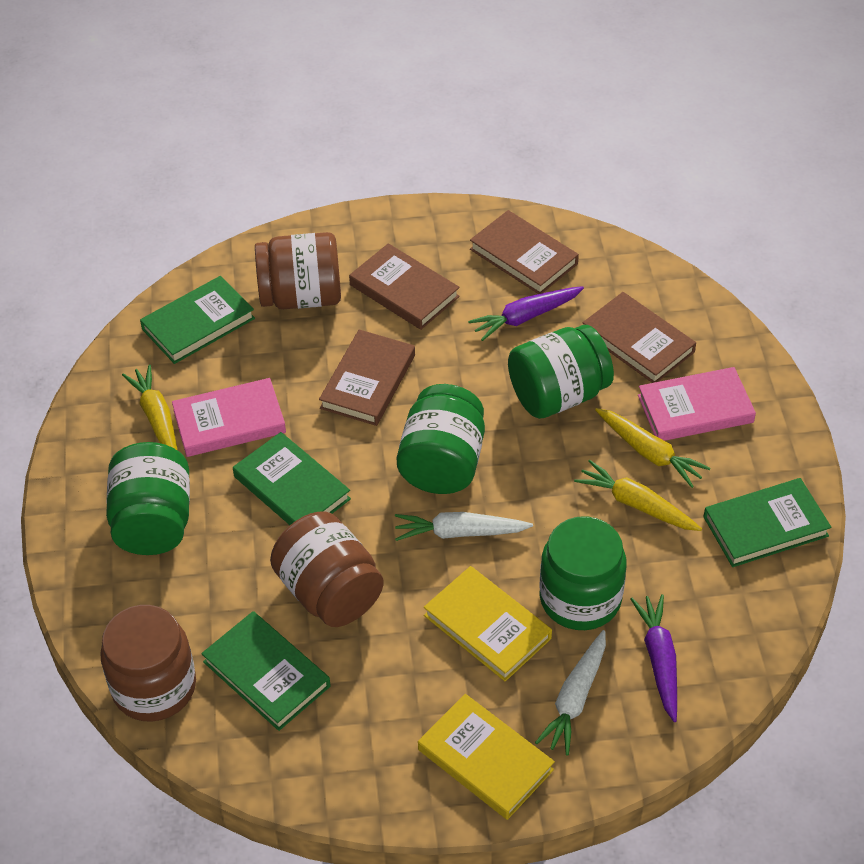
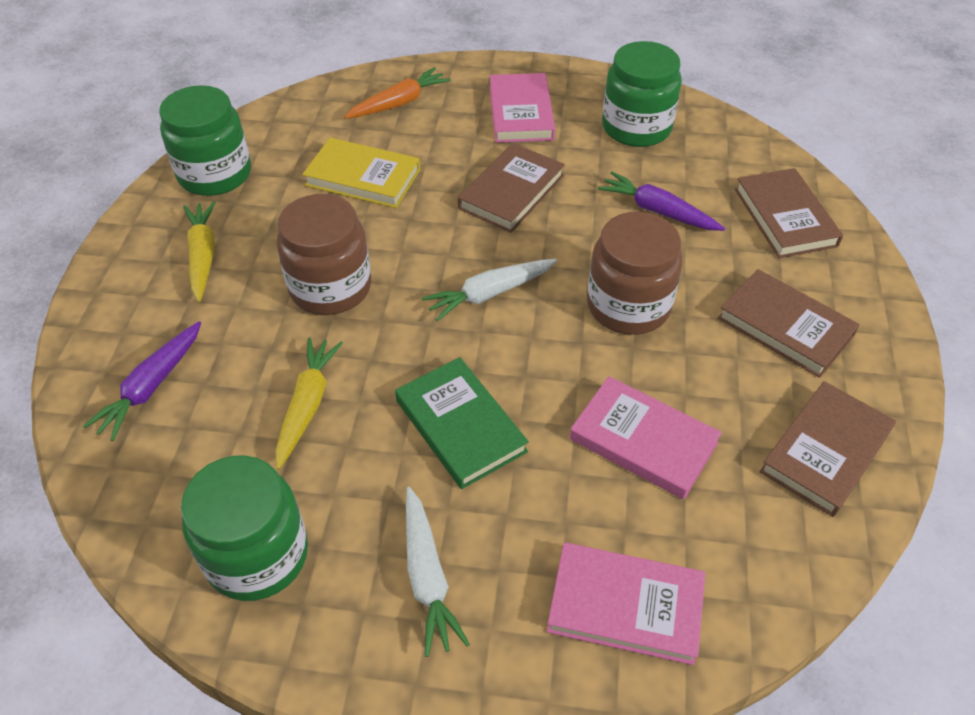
brown jar: [100,605,196,722] [255,232,341,309] [270,511,384,627] = 3 -> [277,194,371,315] [587,212,683,335] = 2
green book: [140,276,255,364] [201,611,330,731] [233,432,351,525] [703,478,831,567] = 4 -> [395,357,529,489] = 1
green jar: [106,442,190,555] [397,384,485,494] [508,325,614,419] [540,516,627,630] = 4 -> [159,85,251,196] [181,455,308,601] [602,41,682,147] = 3
orange carrot: none = 0 -> [344,67,451,119] = 1
pink book: [172,378,286,457] [638,367,756,441] = 2 -> [490,73,555,143] [547,542,705,665] [570,376,722,499] = 3
yellow book: [418,694,555,820] [424,566,552,681] = 2 -> [303,138,420,208] = 1
yellow carrot: [122,365,178,451] [574,460,702,531] [595,408,711,488] = 3 -> [183,201,216,302] [275,337,343,470] = 2

